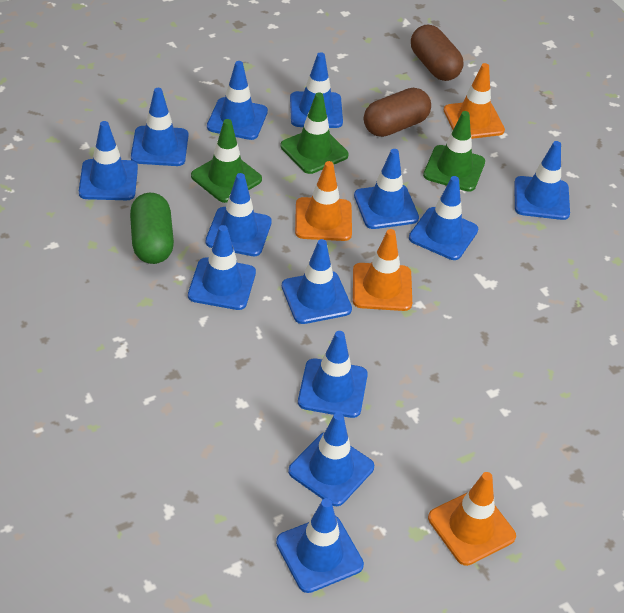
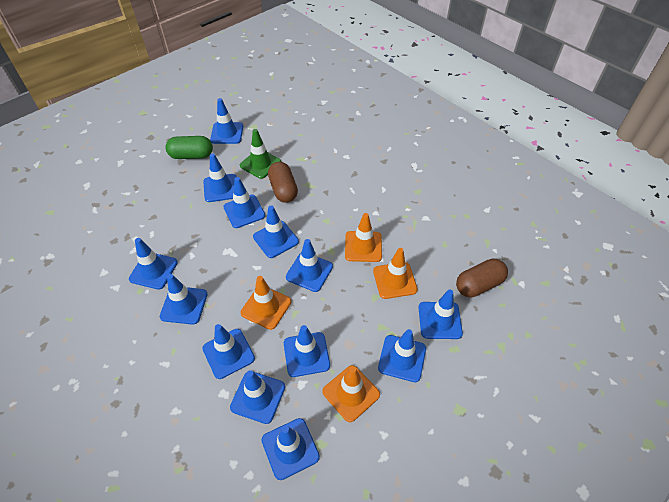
green traffic cone: [191,119,262,203] [280,92,349,174] [423,111,485,192] = 3 -> [240,129,281,179] = 1

